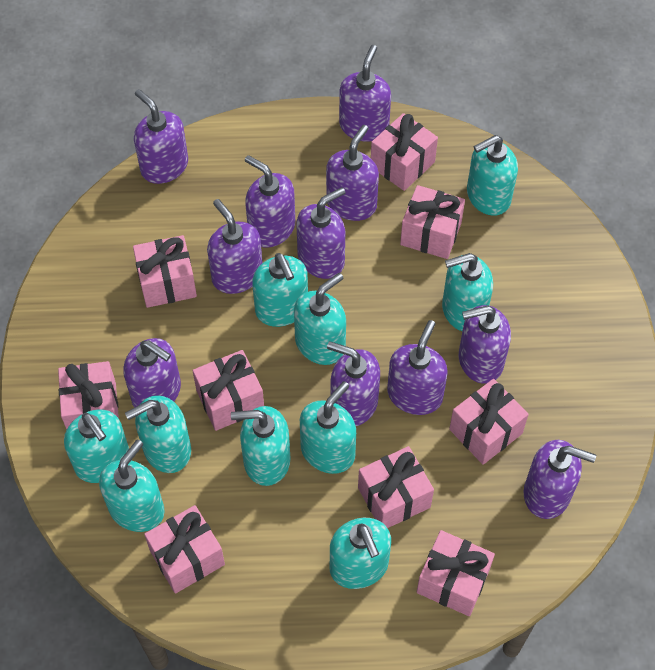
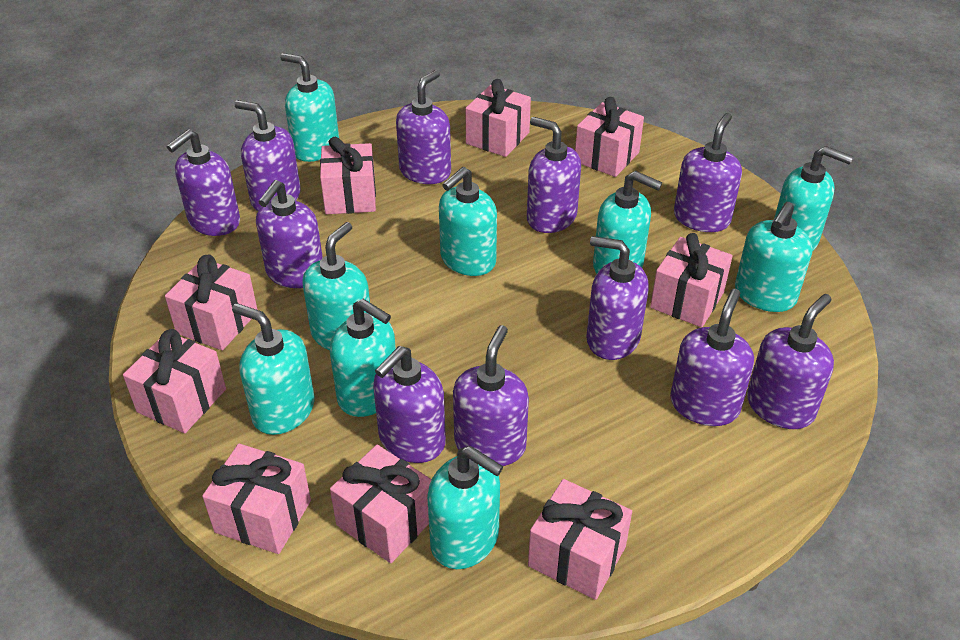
turquoise soap dispenser: [64,410,129,483] [99,439,165,532] [125,395,191,473] [231,406,291,486] [252,253,308,327] [294,273,346,365] [300,381,356,474] [330,518,391,589] [442,253,493,331] [467,135,518,216] = 10 -> [232,303,314,435] [280,53,339,162] [302,222,370,350] [330,299,396,417] [427,446,503,569] [439,167,497,276] [593,171,662,274] [735,202,813,312] [775,146,853,252] = 9

